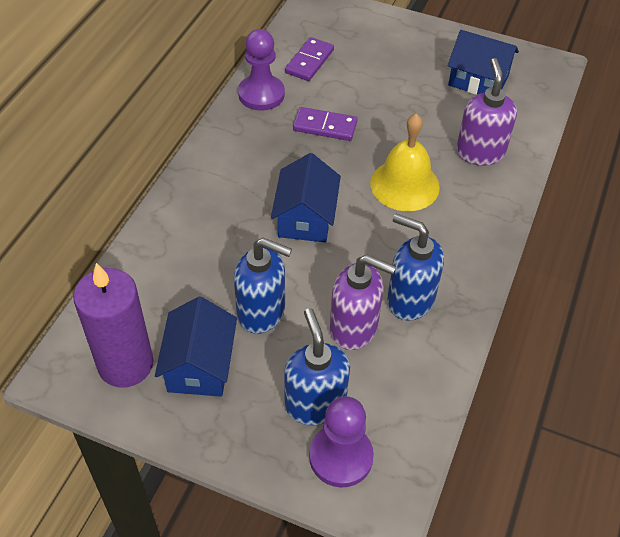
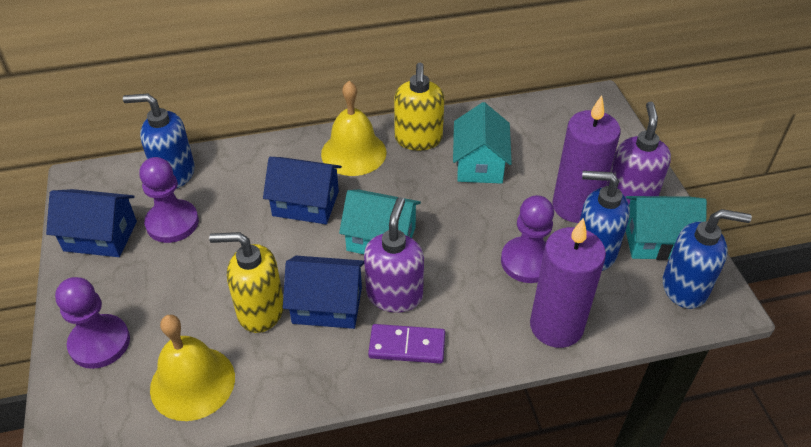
purple candle: [73,263,153,388] = 1 -> [530,218,606,348] [552,95,620,223] = 2
purple domino: [285,37,334,81] [293,107,358,141] = 2 -> [368,324,445,364] = 1
purple pawn: [238,29,285,111] [309,396,374,487] = 2 -> [55,277,130,369] [139,157,199,243] [501,195,554,283] = 3
turquoise house: none = 0 -> [339,189,421,254] [453,102,512,184] [626,196,707,260] = 3
yellow bell: [370,113,440,211] = 1 -> [150,315,235,421] [321,81,386,176] = 2
yellow soap dispenser: none = 0 -> [209,232,283,333] [394,63,444,151] = 2

